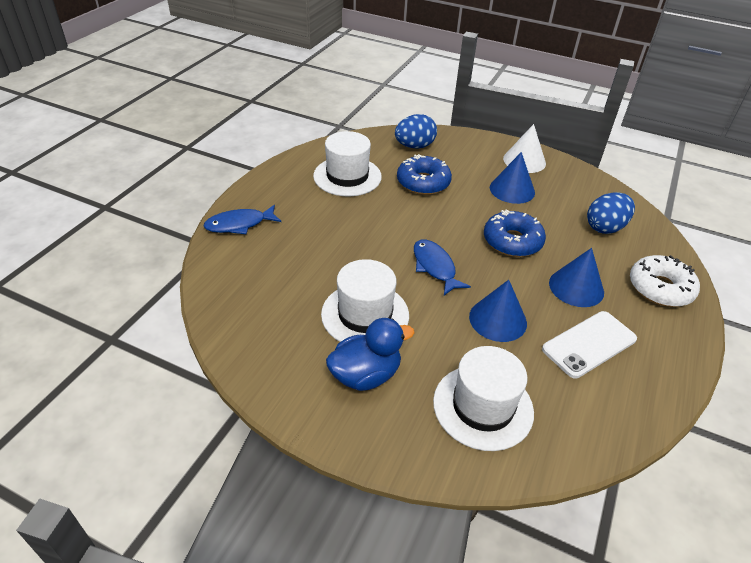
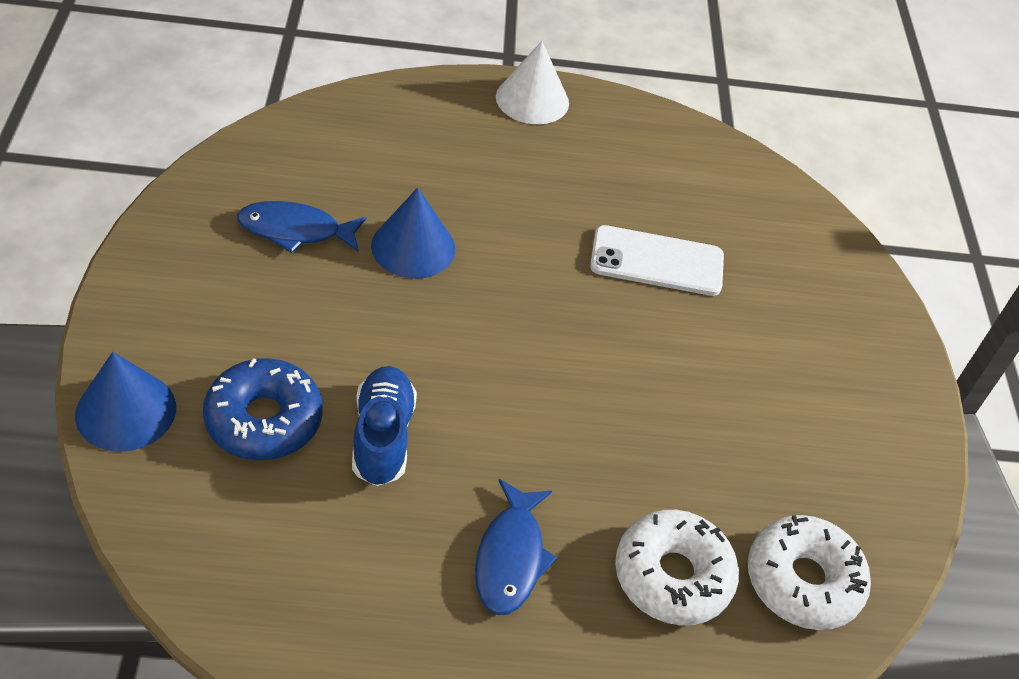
blue cone: [469,280,527,342] [490,152,535,204] [549,248,604,307] = 3 -> [75,352,176,452] [371,187,455,279] = 2
blue donut: [397,154,452,195] [484,209,546,257] = 2 -> [203,358,323,460] = 1
blue duck: [326,318,415,391] = 1 -> none = 0
blue egg: [395,114,437,149] [587,192,635,234] = 2 -> none = 0
blue shoe: none = 0 -> [352,366,417,486] = 1
white donut: [630,255,700,307] = 1 -> [615,510,739,625] [748,515,871,630] = 2
white hat: [313,131,382,196] [321,259,409,342] [433,346,534,451] = 3 -> none = 0

